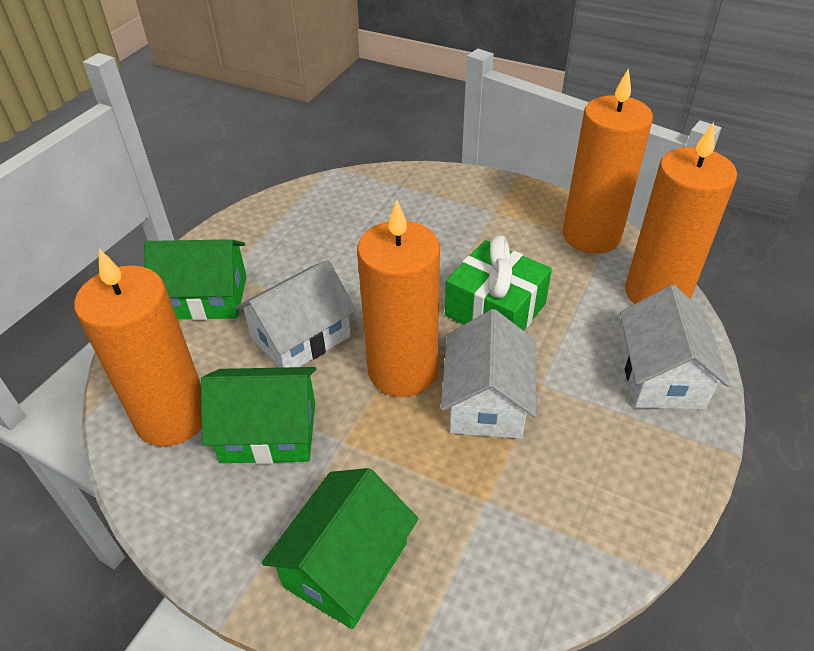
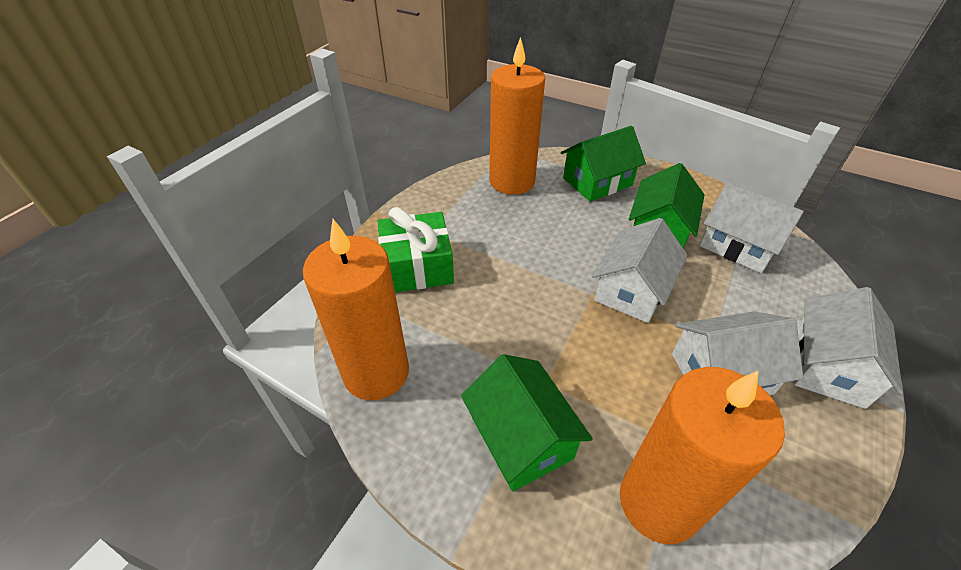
orange candle: [74,248,202,447] [357,200,440,397] [563,68,653,253] [625,122,737,304] = 4 -> [303,219,409,400] [489,37,545,195] [620,367,785,544] = 3
white house: [236,260,357,368] [441,309,537,439] [620,285,730,410] = 3 -> [592,218,688,323] [672,311,803,395] [699,182,804,273] [794,287,903,409] = 4

